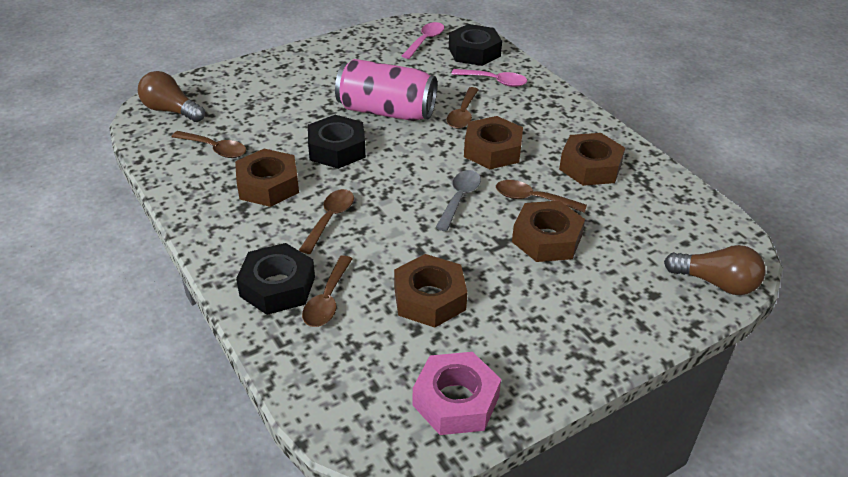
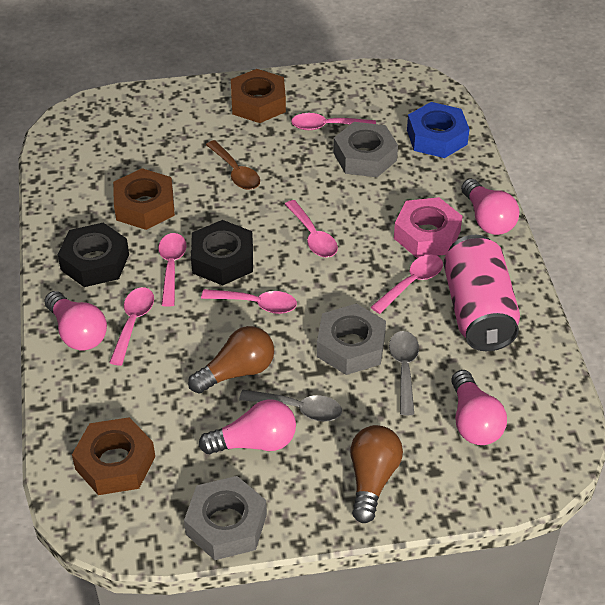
black nut: [236,243,315,315] [308,115,366,169] [449,24,502,66] = 3 -> [57,223,129,287] [191,220,253,286] = 2
blue nut: none = 0 -> [407,102,470,158] = 1
brown nut: [235,149,299,207] [394,254,468,328] [464,116,523,169] [512,201,585,262] [559,133,625,186] = 5 -> [72,417,155,495] [113,168,175,230] [231,69,286,123] = 3
brown spoon: [172,131,246,158] [299,189,354,254] [302,255,352,327] [447,87,479,129] [496,180,587,213] = 5 -> [206,140,260,190] = 1
grey nut: none = 0 -> [184,476,267,560] [317,303,386,375] [334,122,398,177] = 3
grey spoon: [435,170,481,231] = 1 -> [239,390,342,421] [389,331,419,415] = 2
pink light bulb: none = 0 -> [44,291,107,351] [199,399,296,454] [451,370,507,445] [461,179,519,235] = 4
pink spoon: [402,22,444,59] [451,69,527,87] = 2 -> [109,287,154,366] [158,233,187,307] [201,289,297,314] [285,200,338,258] [291,113,376,130] [371,255,443,314] = 6

